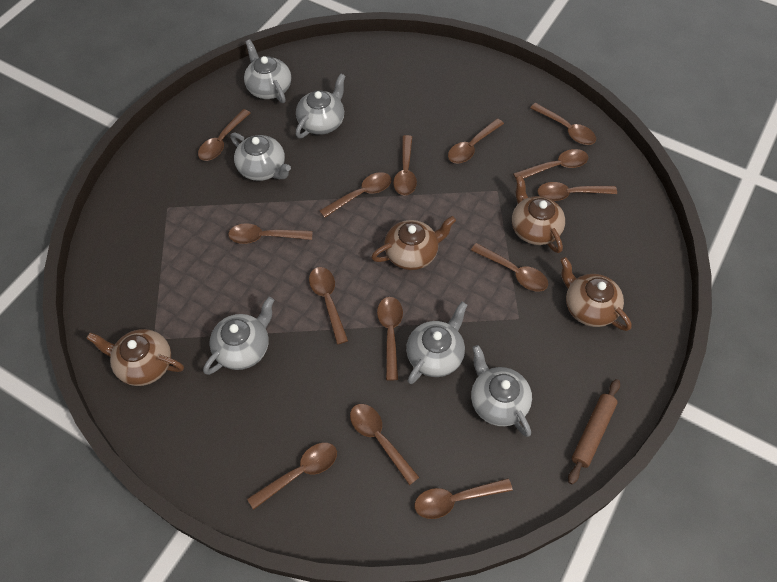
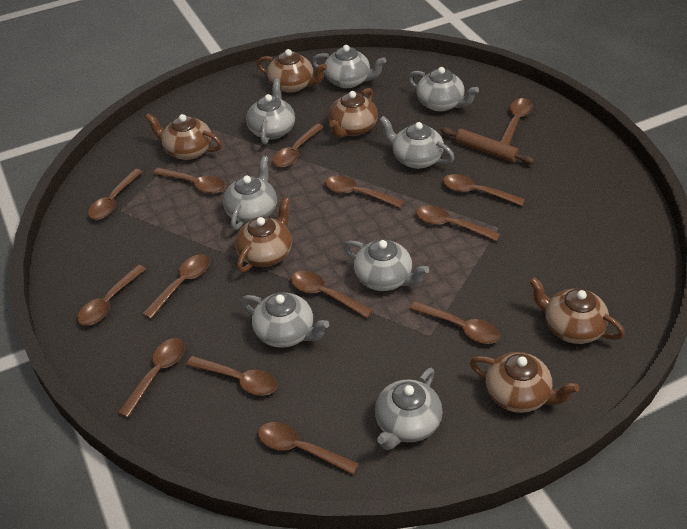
brown teapot: [86,329,184,386] [371,216,456,270] [512,175,565,253] [560,257,632,331] = 4 -> [145,113,222,160] [235,197,292,272] [257,49,327,93] [329,88,378,138] [469,352,579,413] [529,277,625,344] = 6
grey teapot: [203,297,274,375] [230,133,291,181] [244,40,291,103] [296,74,345,138] [406,302,467,384] [471,345,532,437] = 6 -> [223,156,277,230] [241,292,329,348] [246,78,295,144] [312,45,386,88] [343,239,429,291] [375,368,442,450] [379,116,455,169] [408,67,479,112] = 8

